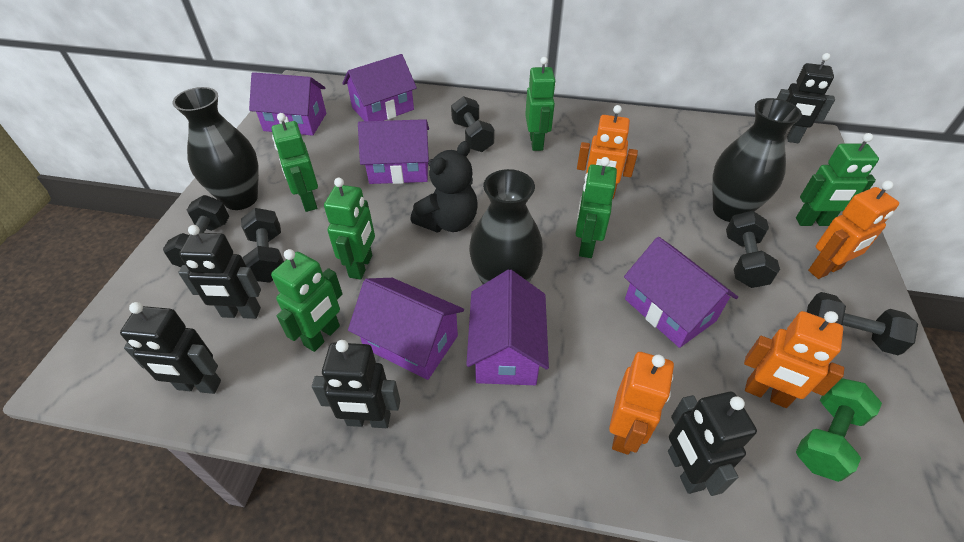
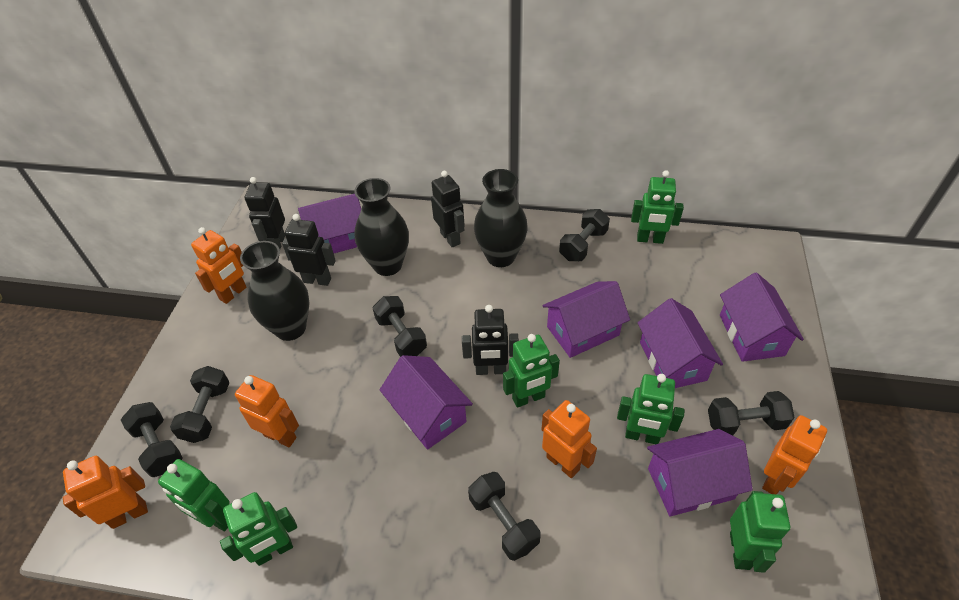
black dumbbell: [163,195,229,267] [241,208,284,283] [451,96,495,152] [726,211,780,288] [807,292,918,355] = 5 -> [121,402,183,477] [170,366,229,443] [373,296,427,357] [468,472,540,561] [559,209,610,261] [708,391,795,436] = 6
black robot: [120,302,221,394] [178,225,261,319] [312,340,400,428] [668,392,757,496] [777,53,835,143] = 5 -> [244,177,285,249] [282,214,336,286] [431,171,465,247] [462,305,519,375] = 4
black teddy bear: [411,141,477,233] = 1 -> none = 0
green dumbbell: [796,378,882,482] = 1 -> none = 0
orange robot: [577,105,638,199] [609,352,674,455] [744,311,844,408] [808,181,899,279] = 4 -> [63,456,148,529] [191,227,247,304] [235,375,299,447] [541,400,597,478] [762,415,827,494] = 5

